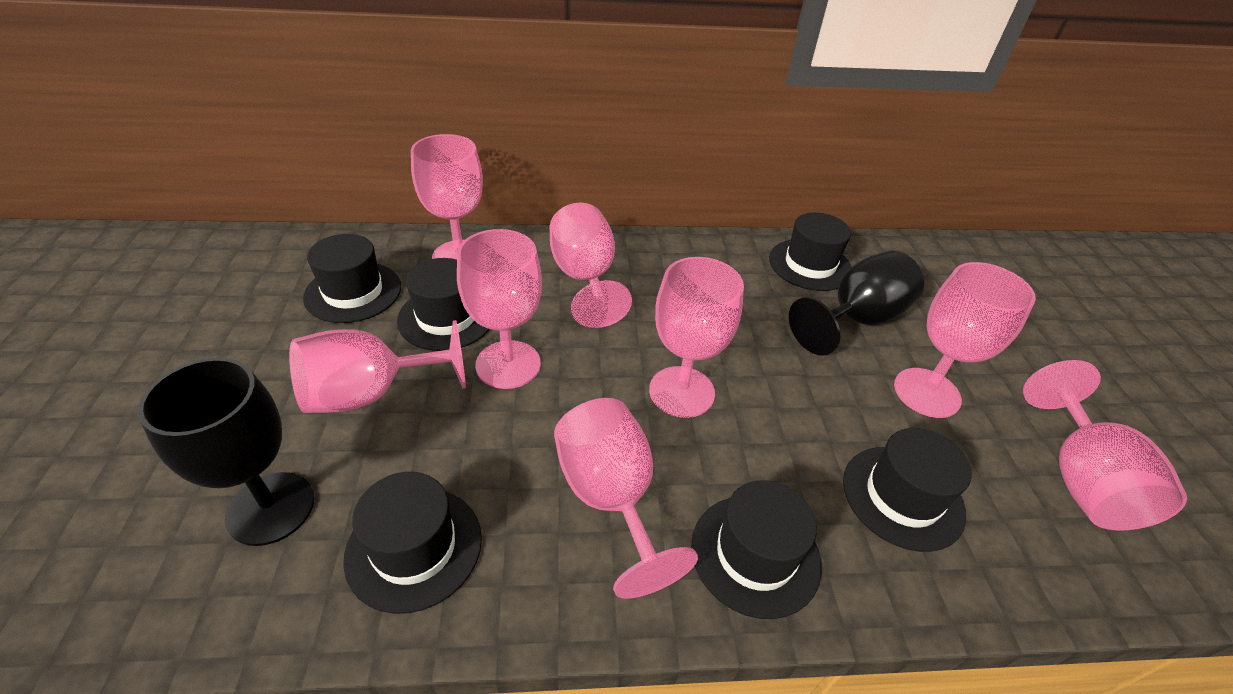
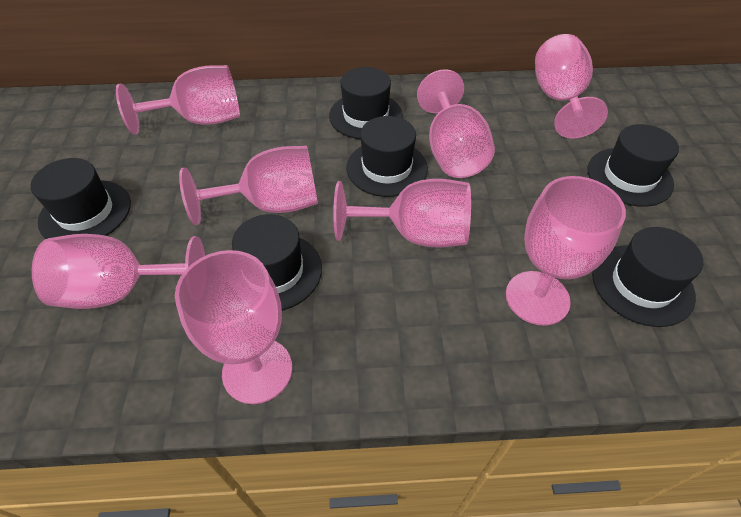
black goblet: [138,358,314,546] [789,250,924,356] = 2 -> none = 0

